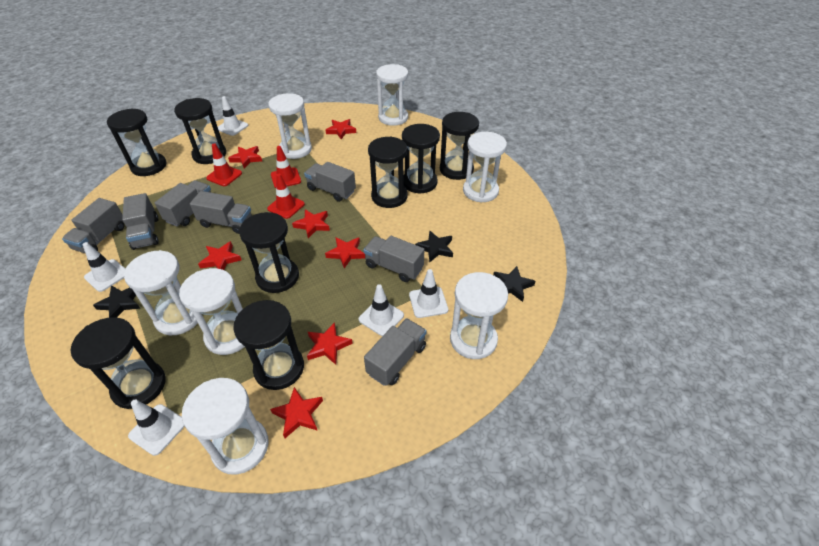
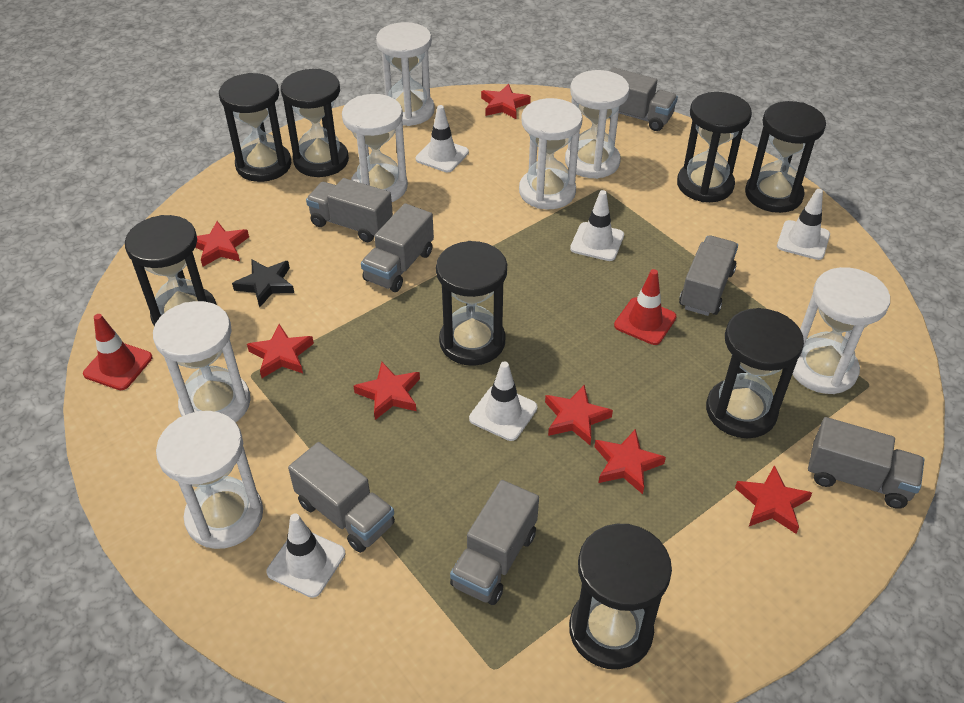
black star: [93,285,140,318] [415,230,453,262] [493,266,536,302] = 3 -> [232,259,294,307] = 1
red traffic cone: [206,143,242,186] [267,174,305,219] [271,146,301,188] = 3 -> [83,314,152,390] [614,269,677,345] = 2

